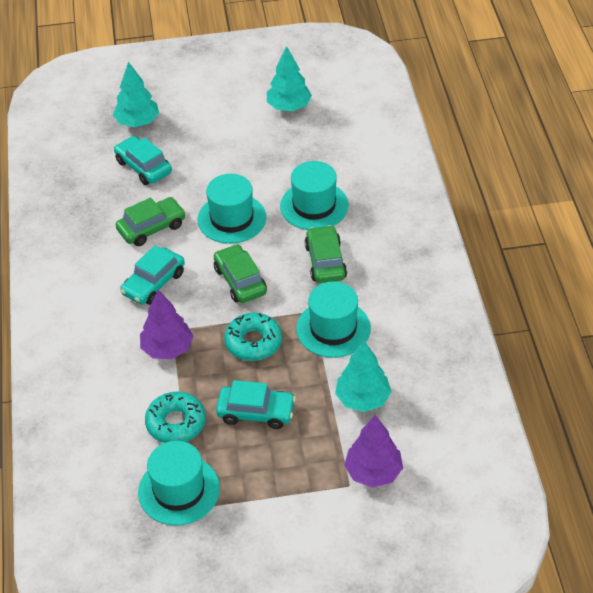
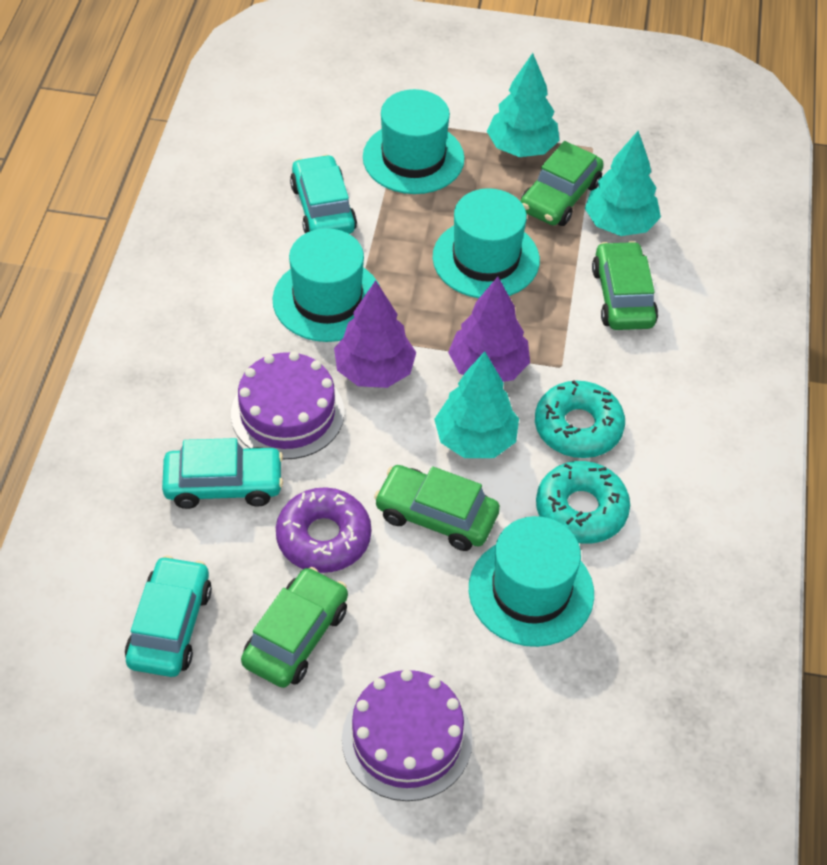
green car: [116,197,186,246] [214,244,267,303] [305,225,347,283] = 3 -> [241,567,348,688] [374,465,500,551] [520,141,604,226] [592,241,658,330] = 4
purple cake: none = 0 -> [231,351,344,459] [342,670,473,801] = 2
purple donut: none = 0 -> [276,487,371,573] = 1

